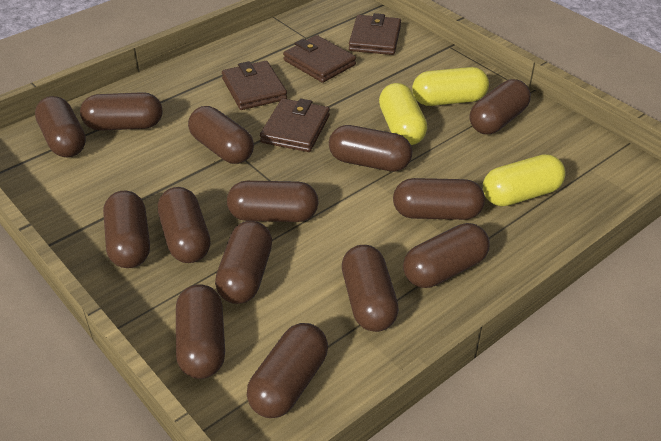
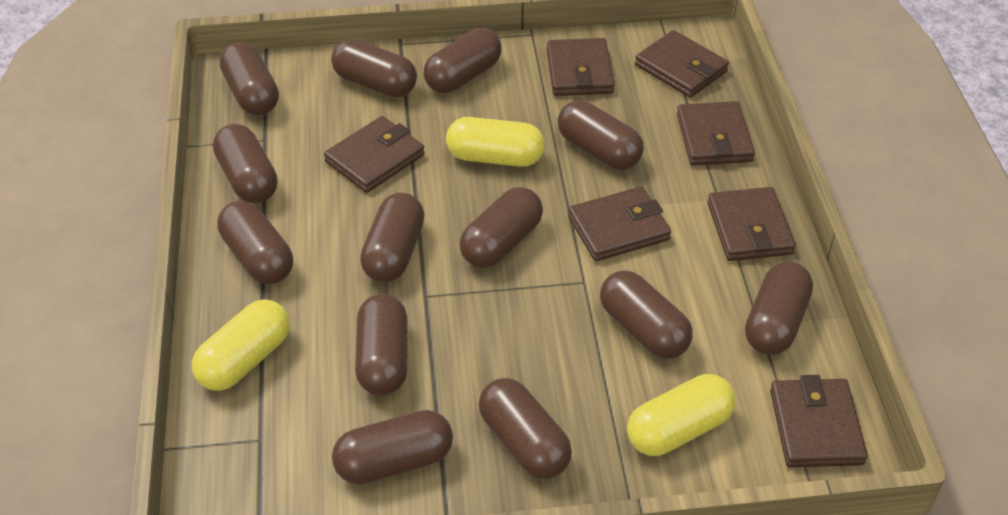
brown capsule: [35,96,86,157] [80,92,162,131] [103,191,150,268] [158,187,210,263] [176,284,225,379] [188,106,254,164] [215,221,272,304] [227,181,319,222] [247,323,328,418] [329,125,412,172] [342,245,399,332] [393,178,485,220] [403,223,490,288] [470,79,531,134] = 14 -> [213,124,278,203] [217,201,293,284] [220,42,279,116] [331,39,417,97] [332,410,453,484] [355,294,408,396] [360,193,425,282] [424,28,502,93] [460,187,543,268] [479,378,572,479] [558,100,644,170] [600,270,693,359] [745,261,813,355] = 13
brown wallet: [222,61,287,110] [260,98,330,152] [283,35,356,83] [349,13,401,55] = 4 -> [324,116,425,193] [547,38,614,96] [568,187,671,261] [635,30,729,98] [677,101,755,165] [707,187,796,261] [770,375,868,467] = 7

